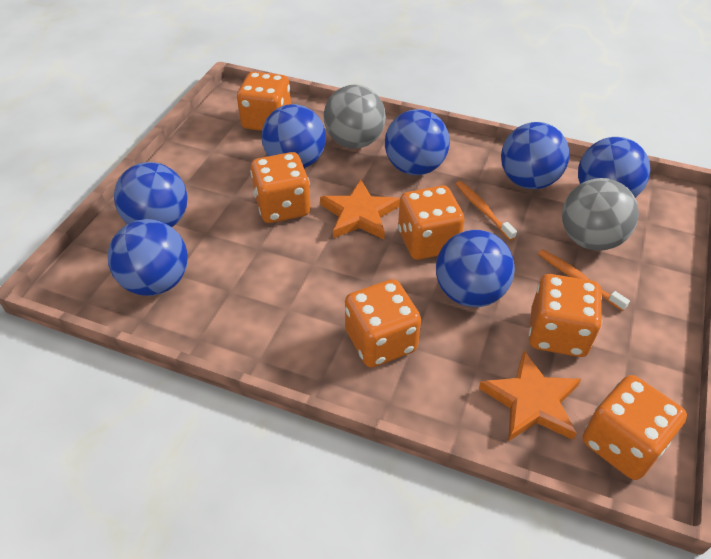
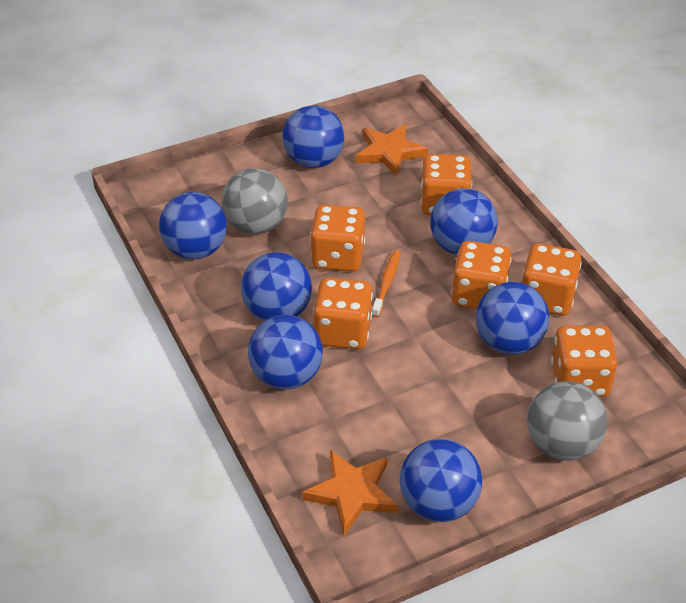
orange toothbrush: [456,181,517,241] [538,249,630,311] = 2 -> [372,250,401,317] = 1

